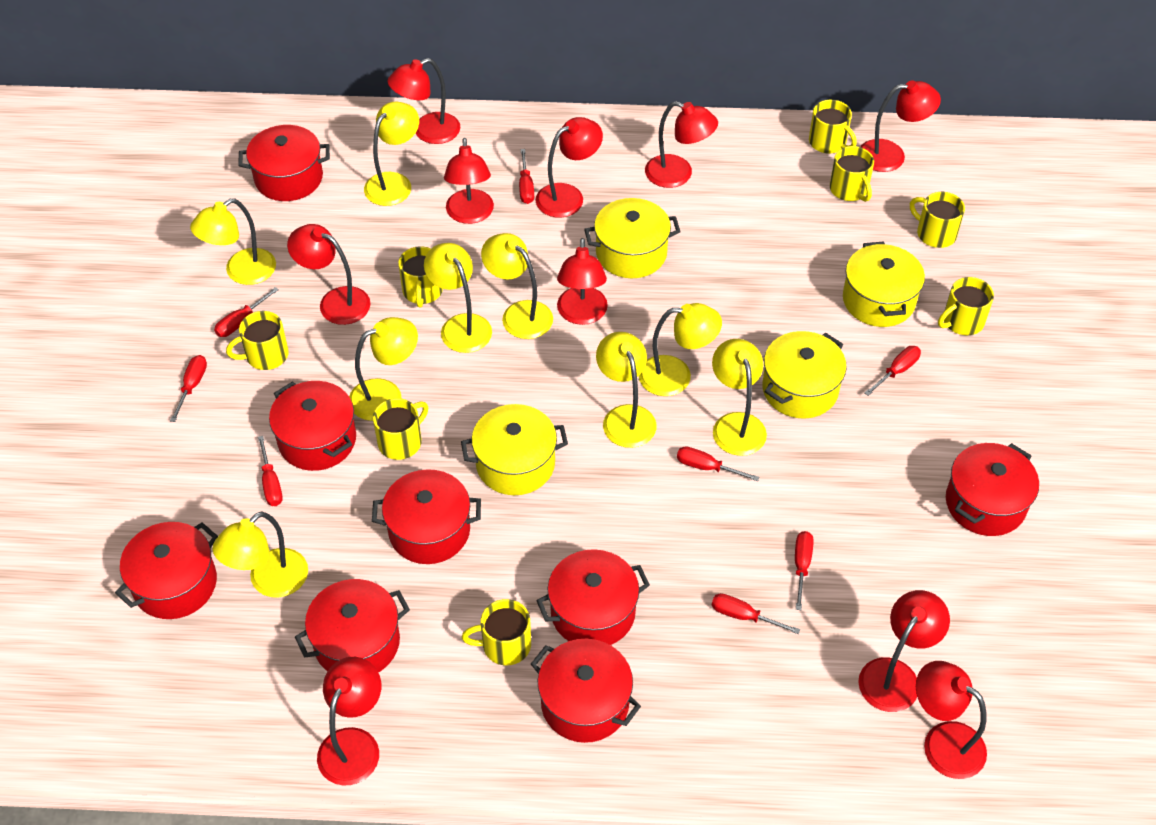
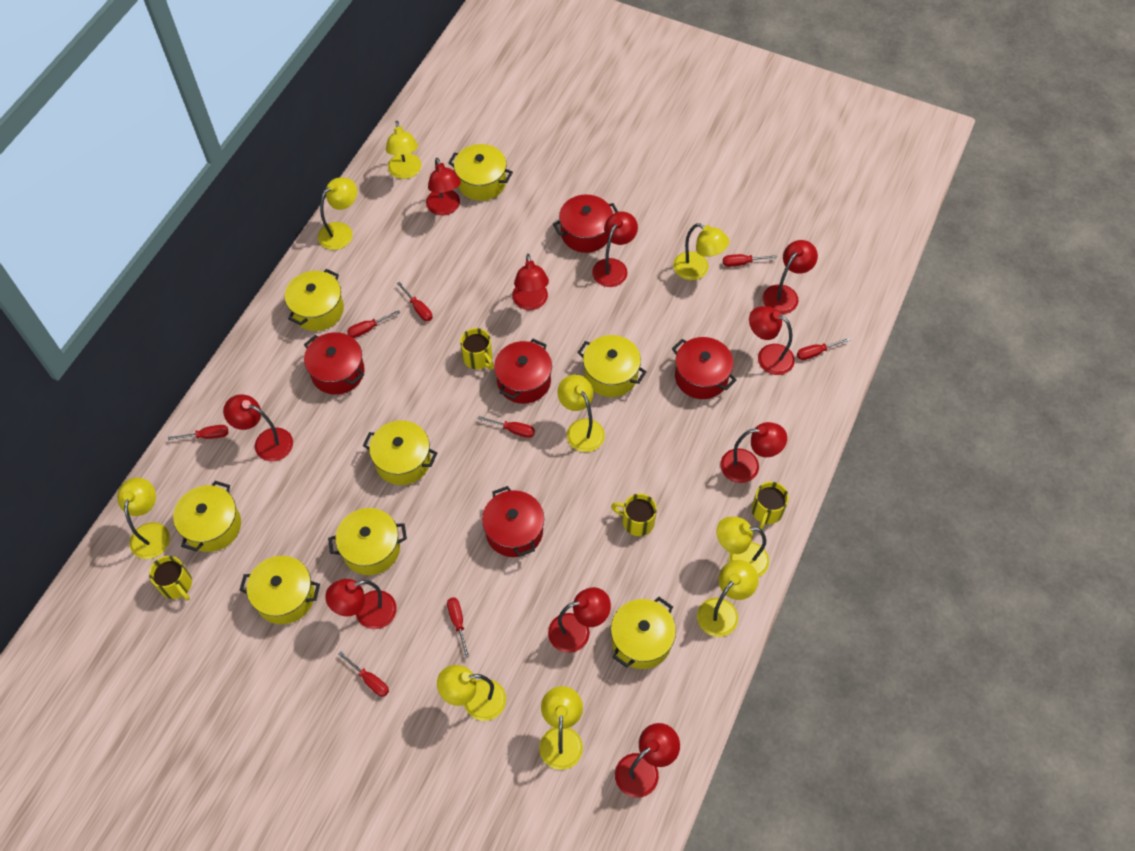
red pot: [115,522,218,619] [238,125,330,201] [269,381,356,471] [295,579,410,673] [372,469,481,564] [531,639,641,743] [536,549,650,645] [946,443,1039,536] = 8 -> [304,332,365,395] [482,486,544,557] [494,339,552,404] [553,195,618,253] [672,337,736,399] = 5
yellow mug: [226,311,289,370] [373,398,428,460] [398,246,443,308] [462,599,531,665] [809,100,857,154] [830,146,874,202] [910,192,965,248] [938,277,994,335] = 8 -> [149,556,192,601] [460,328,494,369] [611,494,657,536] [752,482,789,529] = 4
yellow pot: [461,404,568,495] [584,198,681,278] [762,331,847,419] [843,241,925,327] = 4 -> [173,481,241,552] [239,556,320,624] [285,269,344,331] [328,508,407,575] [363,420,437,485] [448,144,513,201] [577,335,646,397] [611,597,676,669] = 8

